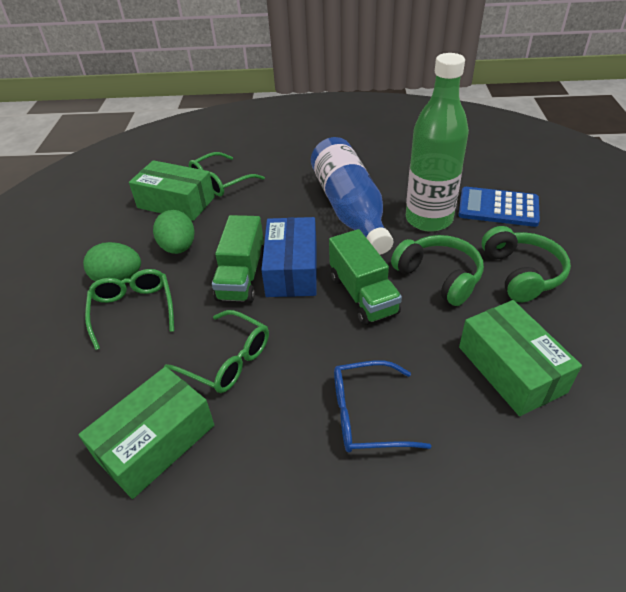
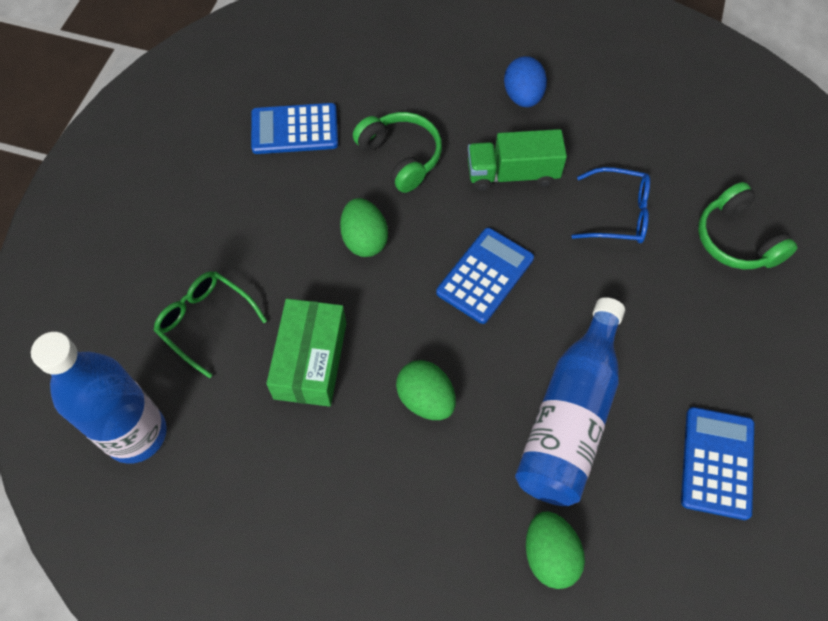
blue bottle: [311,137,393,255] = 1 -> [31,332,167,464] [515,297,625,506] = 2
blue box: [261,217,317,297] = 1 -> none = 0
blue calculator: [459,187,540,227] = 1 -> [251,103,338,154] [436,228,534,324] [681,407,754,520] = 3
blue egg: none = 0 -> [504,56,547,107] = 1
green bottle: [406,53,469,232] = 1 -> none = 0
green box: [78,366,214,499] [129,160,215,221] [459,300,582,416] = 3 -> [266,299,346,407] = 1
green egg: [83,242,141,282] [153,210,195,254] = 2 -> [340,198,388,257] [396,360,456,420] [526,511,585,589] = 3
green glasses: [85,269,174,350] [164,310,269,393] [189,152,265,196] = 3 -> [153,271,267,378] = 1
green truck: [212,215,264,303] [329,229,402,325] = 2 -> [468,129,567,191] = 1

